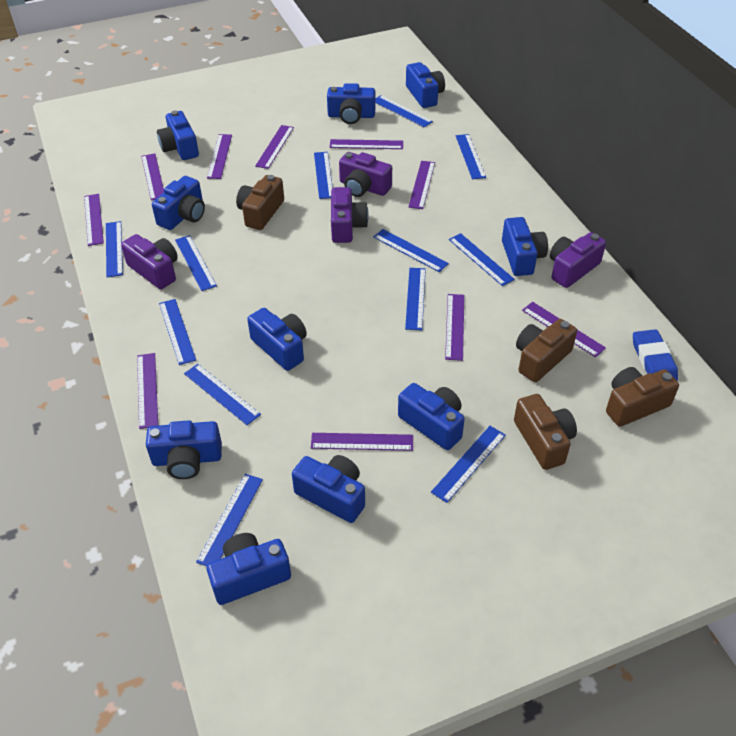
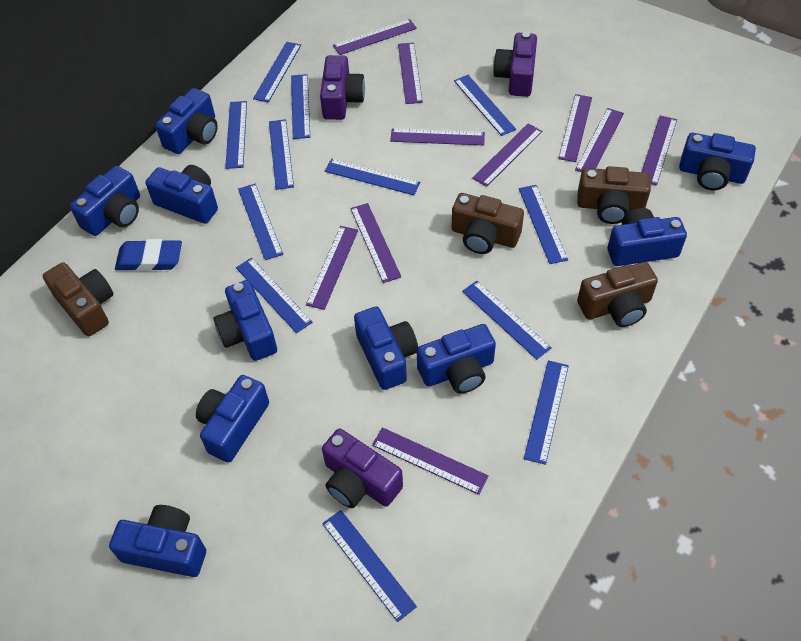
purple camera: [121,234,178,289] [331,187,369,243] [339,152,392,197] [550,232,606,288] = 4 -> [320,55,365,120] [322,429,403,508] [493,32,537,97] = 3

